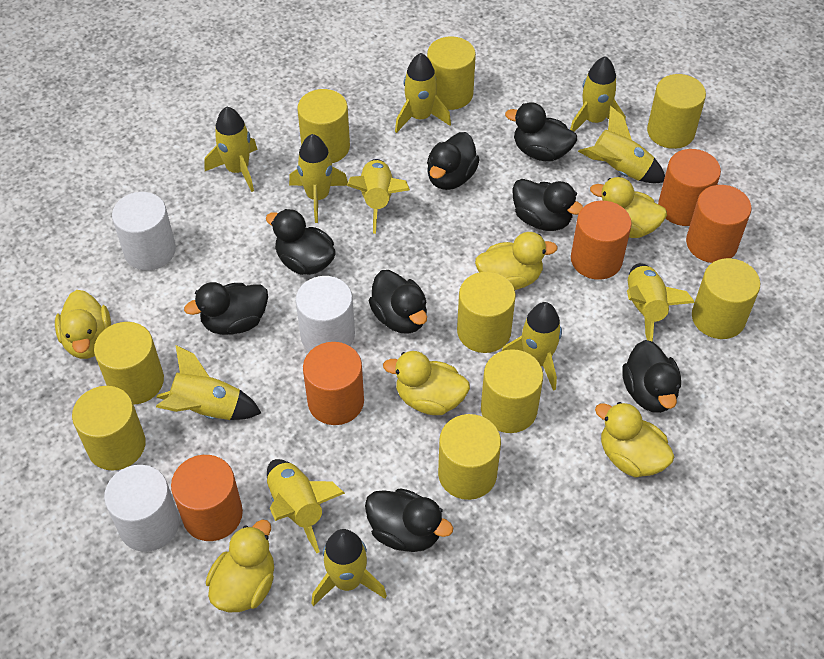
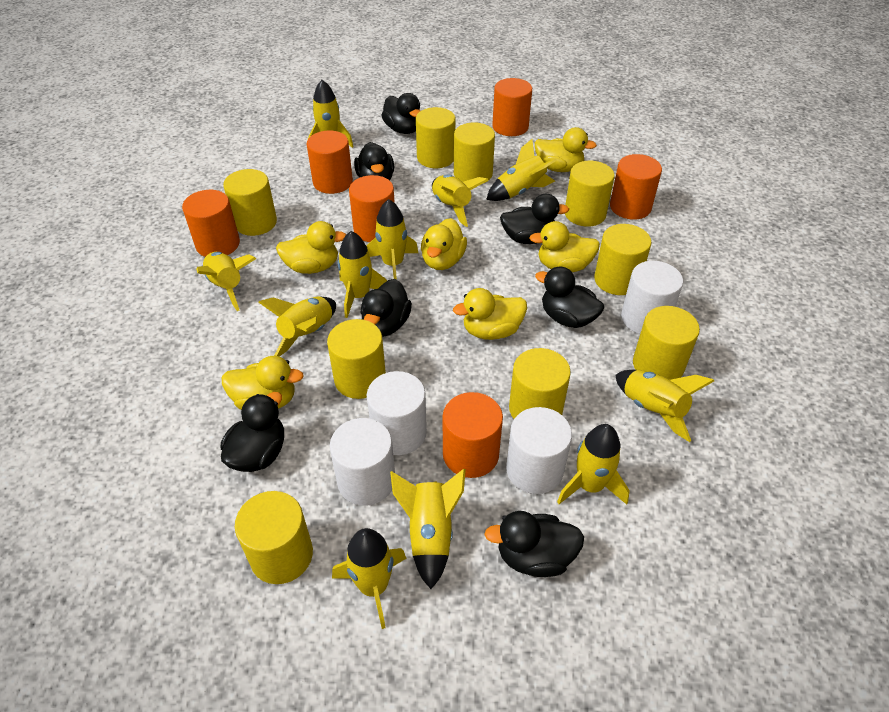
black duck: [184,282,268,335] [266,209,336,275] [365,488,453,552] [369,270,427,334] [427,132,480,190] [505,102,577,161] [512,179,583,231] [622,340,681,413] = 8 -> [221,392,284,472] [354,142,394,180] [360,279,412,337] [381,93,420,134] [484,511,584,577] [500,194,569,244] [535,267,604,328] = 7
orange cylinder: [171,455,243,541] [303,342,364,425] [571,201,632,280] [658,149,721,226] [686,185,751,263] = 5 -> [182,190,240,257] [307,131,353,194] [349,175,395,242] [443,392,503,478] [492,78,532,136] [610,154,662,220] = 6
white cylinder: [104,465,179,552] [112,192,176,270] [296,276,355,352] = 3 -> [330,418,395,506] [367,371,427,455] [506,407,572,494] [621,261,683,334] = 4

